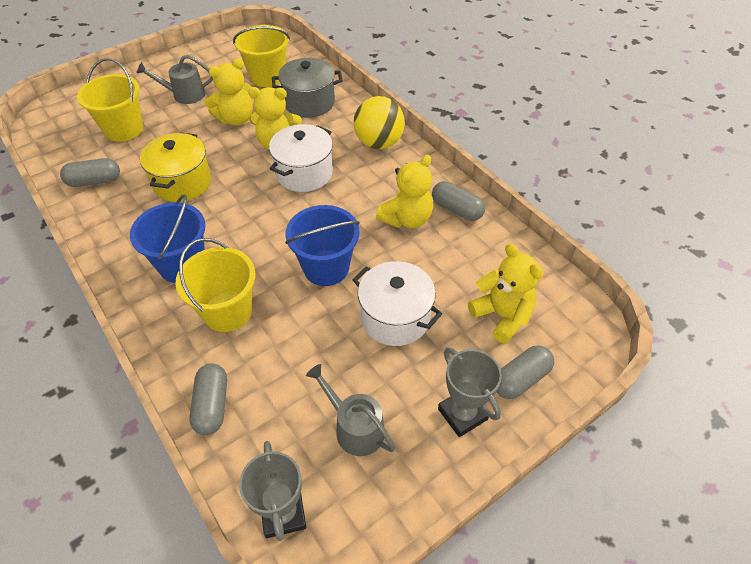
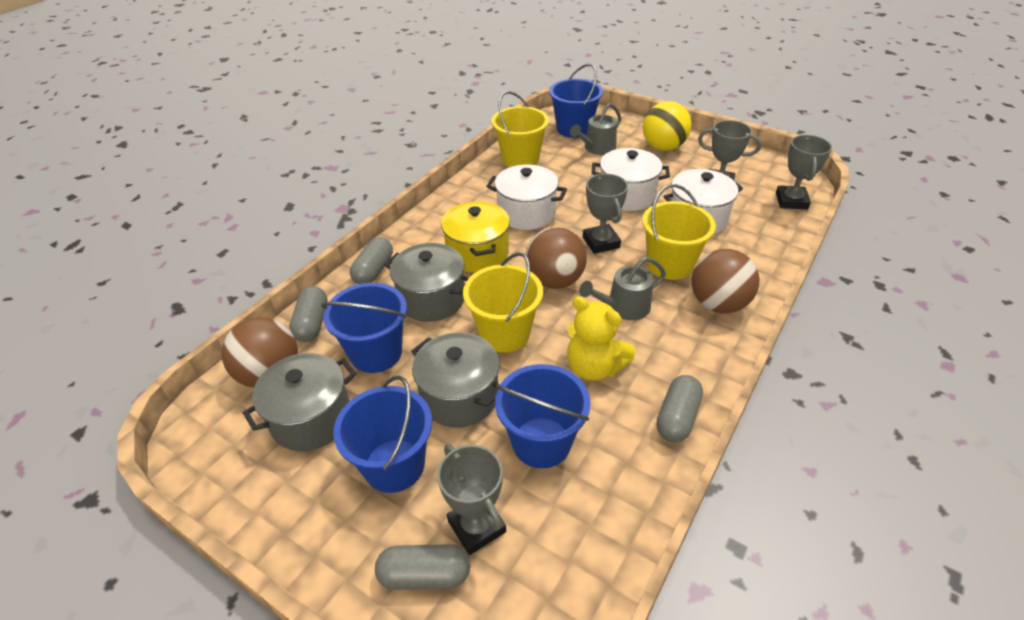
blue bucket: [130,194,206,283] [285,205,360,286] = 2 -> [321,283,407,373] [333,375,432,493] [495,364,590,468] [549,64,603,138] = 4
brown ball: none = 0 -> [222,317,298,388] [525,227,587,289] [691,249,760,313] = 3
grey pot: [272,58,343,118] = 1 -> [243,353,356,451] [385,243,469,322] [411,332,500,427] = 3
grey trophy: [239,441,306,541] [438,347,502,437] = 2 -> [437,444,506,555] [583,174,628,254] [698,120,762,180] [776,135,832,210] = 4
white pot: [269,124,333,192] [353,261,442,346] = 2 -> [486,165,567,230] [592,148,670,211] [663,169,743,235] = 3
yellow teddy bear: [205,58,253,126] [248,87,302,150] [376,155,433,228] [468,243,544,344] = 4 -> [567,296,636,381] = 1

